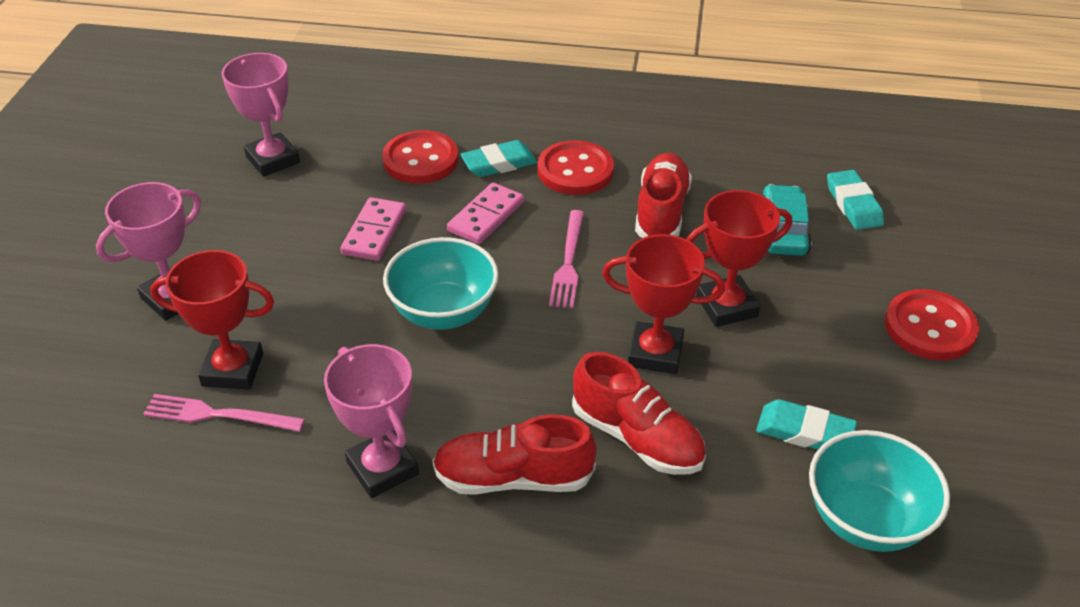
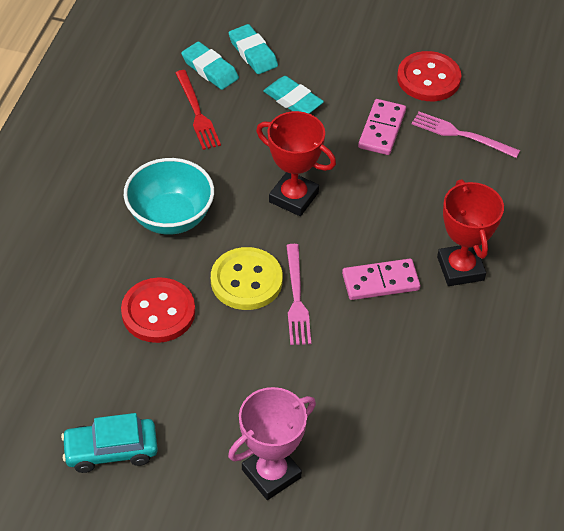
pink trophy: [96,182,201,321] [222,53,300,177] [324,344,419,498] = 3 -> [228,387,316,500] = 1
red button: [382,130,459,184] [537,140,614,195] [885,289,979,360] = 3 -> [121,277,195,343] [397,51,461,101] = 2
red fork: none = 0 -> [175,70,221,150] = 1
red shoe: [432,414,596,495] [572,352,706,475] [635,153,692,238] = 3 -> none = 0
red trophy: [150,250,274,390] [602,234,725,374] [686,190,792,327] = 3 -> [256,111,336,216] [437,180,504,286] = 2
turquoise bowl: [383,237,499,330] [809,430,950,552] = 2 -> [124,158,214,235] = 1
yellow button: none = 0 -> [211,247,283,310] = 1

